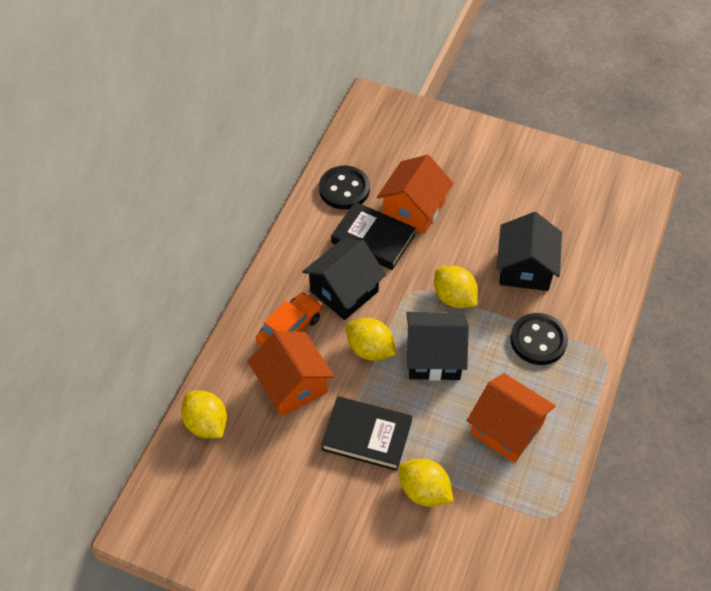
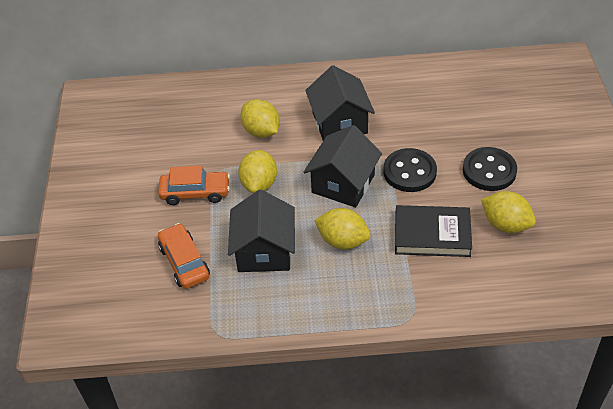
black book: [321,396,412,471] [331,202,416,270] = 2 -> [395,205,472,257] = 1
orange car: [256,292,322,345] = 1 -> [158,165,230,205] [158,223,210,289] = 2
orange house: [247,331,334,416] [377,155,453,234] [467,373,555,463] = 3 -> none = 0

